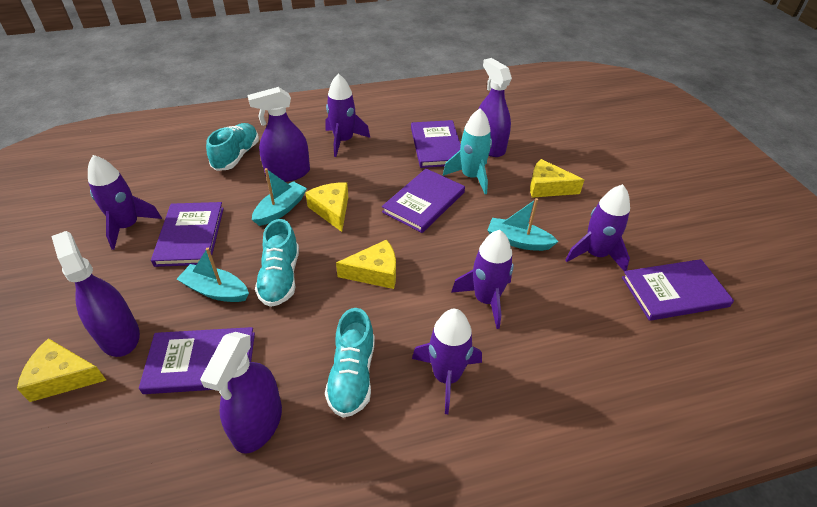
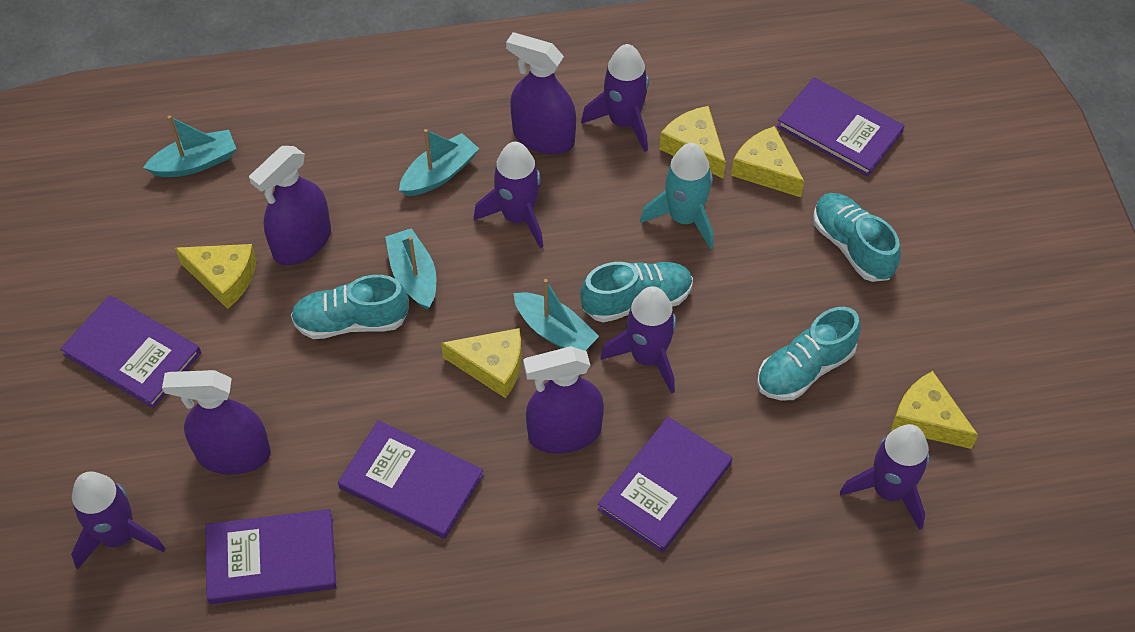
turquoise boat: [177,248,249,302] [252,168,307,226] [487,198,559,251] = 3 -> [143,115,236,177] [385,228,436,310] [399,129,479,196] [514,279,599,351] = 4
turquoise shoe: [206,123,259,171] [255,219,299,307] [325,308,375,418] = 3 -> [291,275,409,339] [580,262,693,323] [757,307,861,401] [813,193,901,282] = 4
yellow cheese: [17,338,106,402] [305,182,348,232] [336,239,396,289] [530,159,584,198] = 4 -> [175,244,257,309] [441,328,522,398] [659,106,726,179] [731,126,805,197] [891,371,978,449] = 5

